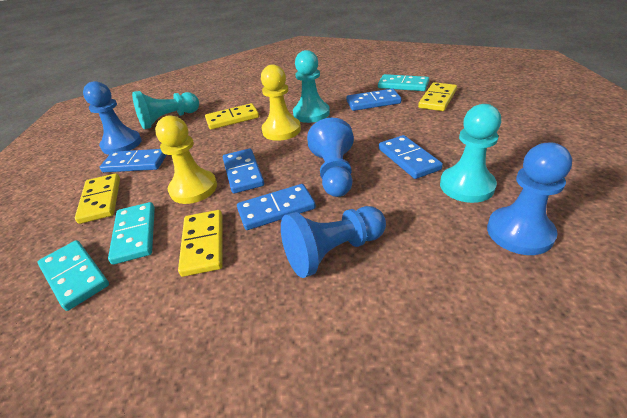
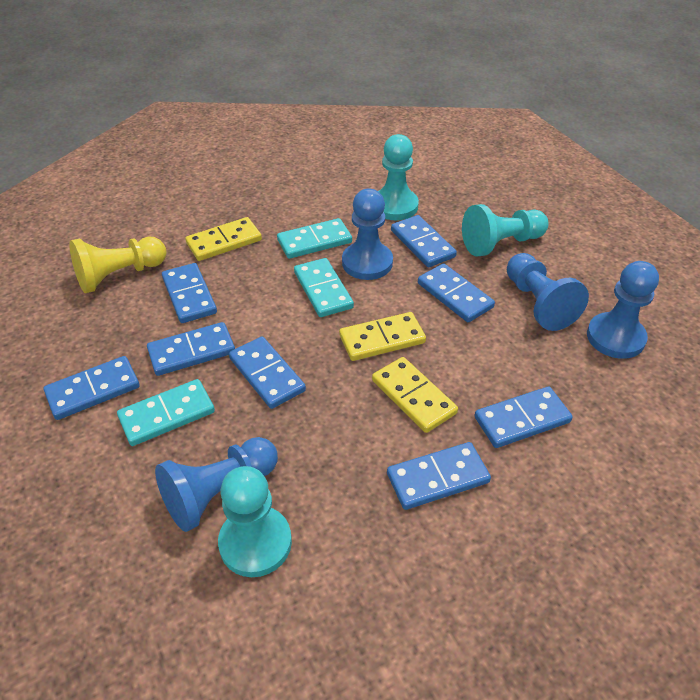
blue domino: [100,149,167,172] [223,149,264,194] [237,184,316,230] [346,89,401,111] [379,135,443,179] = 5 -> [44,356,140,420] [147,322,235,376] [162,263,217,323] [229,336,306,409] [387,442,491,510] [391,215,457,267] [418,263,495,322] [474,386,573,448] = 8
yellow domino: [75,173,120,224] [178,210,223,277] [205,103,259,130] [418,82,457,111] = 4 -> [185,217,262,261] [339,312,426,361] [372,357,458,433] = 3
yellow pawn: [155,115,217,204] [261,64,301,141] = 2 -> [69,236,167,293] = 1

